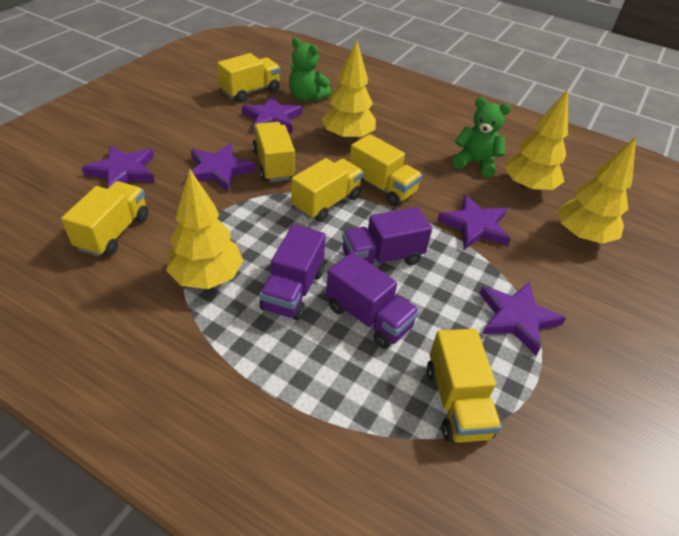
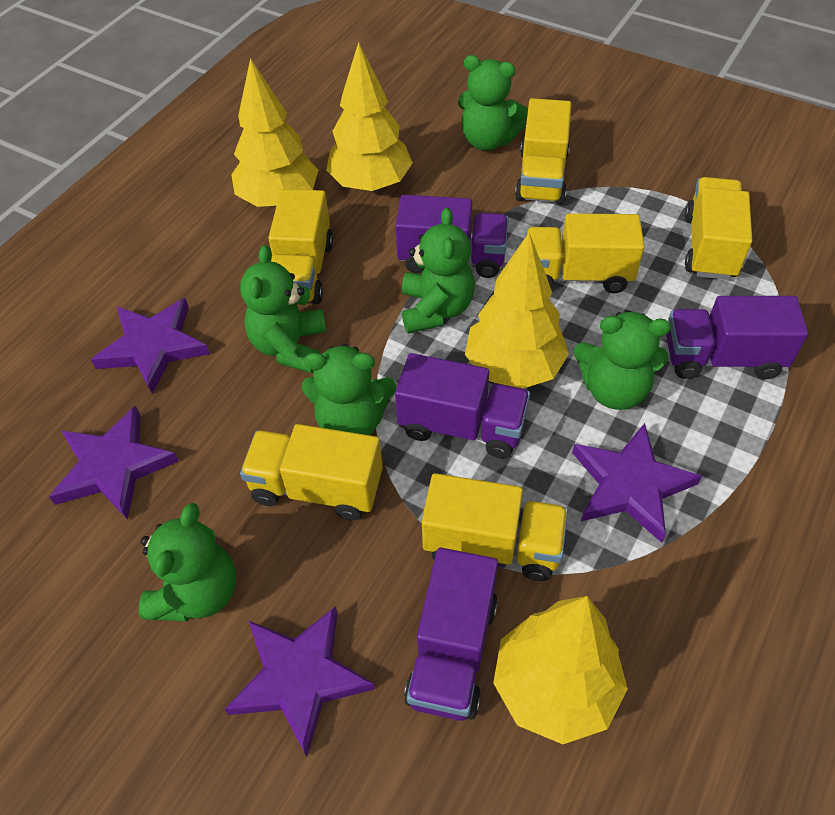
green teddy bear: [289,38,331,102] [452,97,511,177] = 2 -> [139,503,236,622] [240,245,326,373] [302,344,396,435] [402,207,475,333] [458,55,528,151] [574,311,671,410] = 6
purple star: [82,145,155,188] [186,143,256,191] [242,96,303,133] [437,195,511,250] [479,282,566,355] = 5 -> [49,406,179,520] [91,298,210,394] [224,606,375,757] [572,423,702,543] = 4
purple truck: [259,225,326,321] [326,252,419,349] [342,207,432,265] = 3 -> [395,195,508,278] [395,353,530,458] [404,548,498,721] [666,296,808,379] = 4

